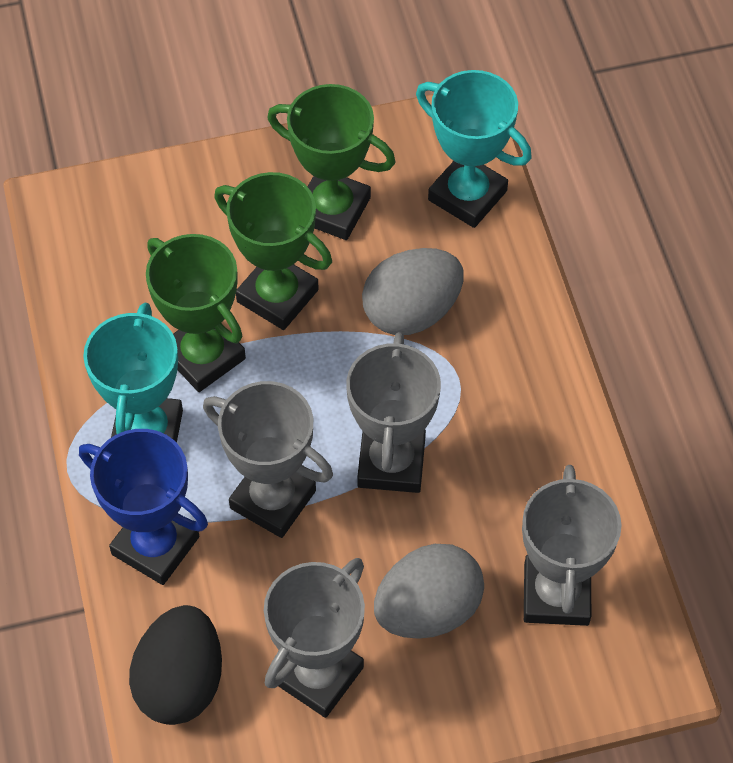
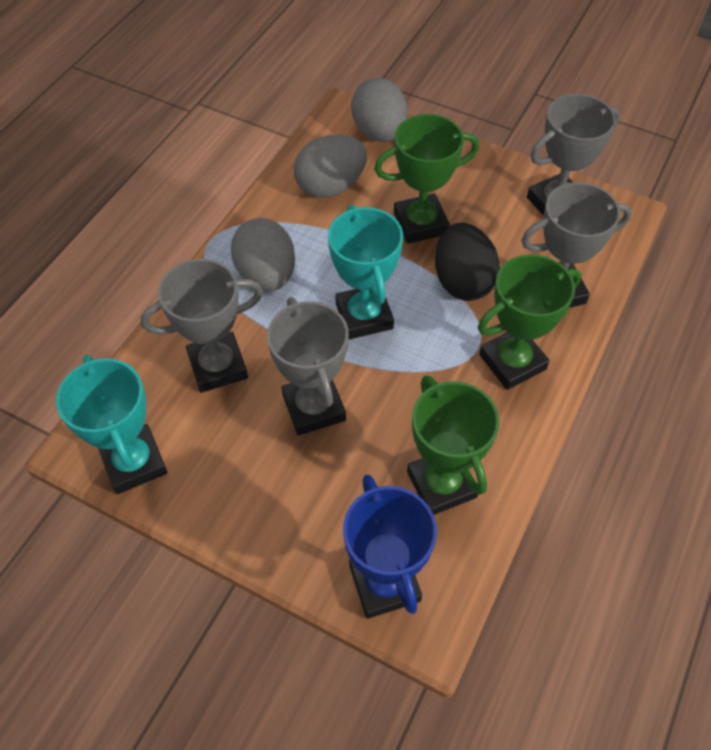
grey egg: [362,248,464,335] [374,544,484,639] = 2 -> [231,218,295,291] [294,135,367,198] [351,78,408,142] = 3

